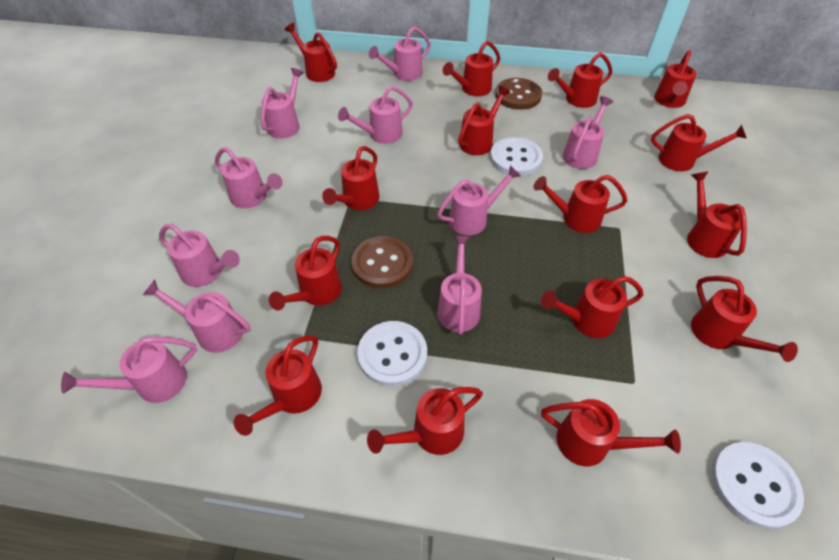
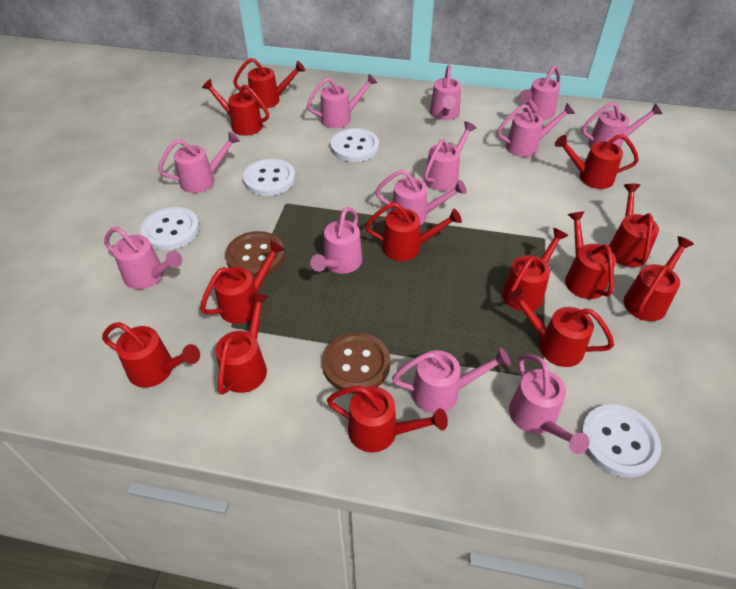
pink watering can: [61,337,197,403] [142,279,251,353] [159,223,240,287] [215,147,283,208] [261,68,304,138] [338,86,413,144] [369,26,431,81] [437,165,521,235] [437,236,482,335] [563,96,613,169] = 10 -> [104,226,182,290] [158,131,240,193] [307,74,377,128] [310,207,362,274] [375,170,467,225] [392,348,511,414] [424,121,477,191] [430,64,461,120] [497,103,575,157] [509,354,590,454] [519,65,560,120] [582,102,662,148] = 12
red watering can: [234,335,322,436] [269,236,342,311] [285,23,337,82] [322,146,380,210] [367,387,483,455] [443,41,500,96] [458,86,511,155] [533,175,627,233] [541,276,644,338] [541,399,681,466] [548,53,613,108] [651,114,747,171] [654,50,697,108] [687,172,747,258] [691,276,798,362] = 15 -> [102,322,200,388] [200,240,285,324] [202,79,269,136] [215,292,269,395] [233,58,305,109] [327,386,448,452] [365,202,462,261] [502,228,568,311] [507,288,614,367] [555,134,639,189] [565,211,616,299] [609,184,659,267] [624,236,694,321] = 13
white button: [357,321,427,386] [490,137,543,176] [711,442,804,529] = 3 -> [140,207,199,250] [243,158,295,196] [330,128,379,162] [580,404,661,478] = 4

